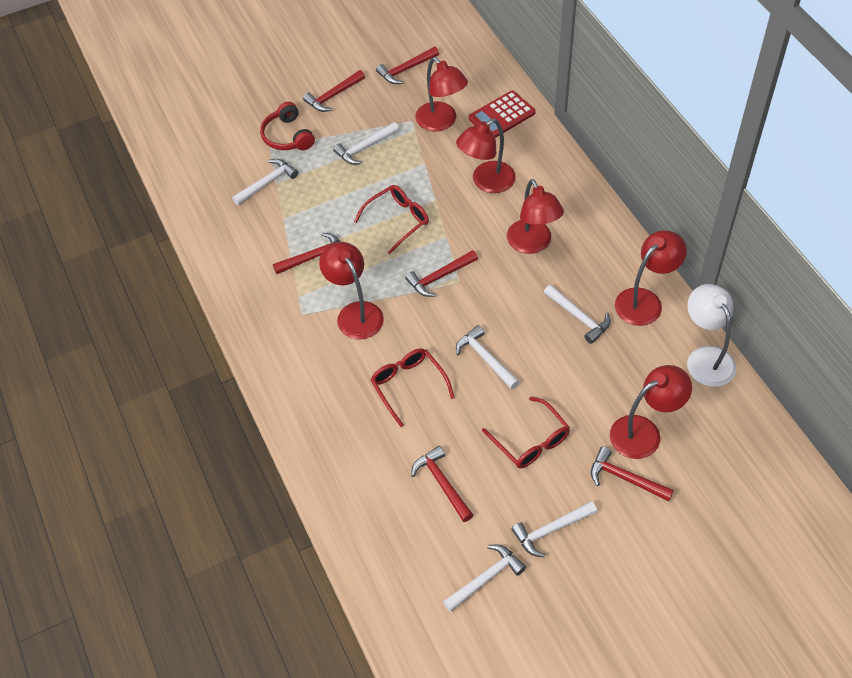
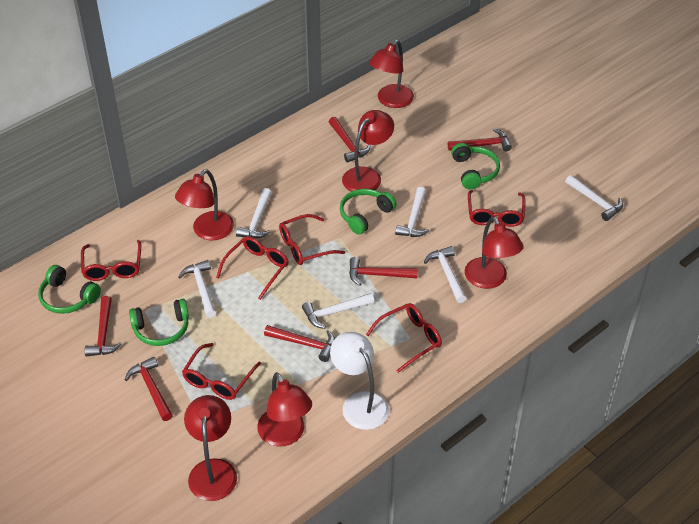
green headphones: none = 0 -> [38,265,101,314] [129,299,189,346] [340,189,397,235] [451,143,500,189] = 4
red calculator: [468,91,536,138] = 1 -> none = 0
red glasses: [354,185,429,254] [370,348,455,427] [482,397,570,469] = 3 -> [81,240,141,281] [182,343,261,400] [216,236,289,300] [279,214,345,265] [366,303,442,373] [468,190,526,227] = 6
red headphones: [260,102,315,150] = 1 -> none = 0

